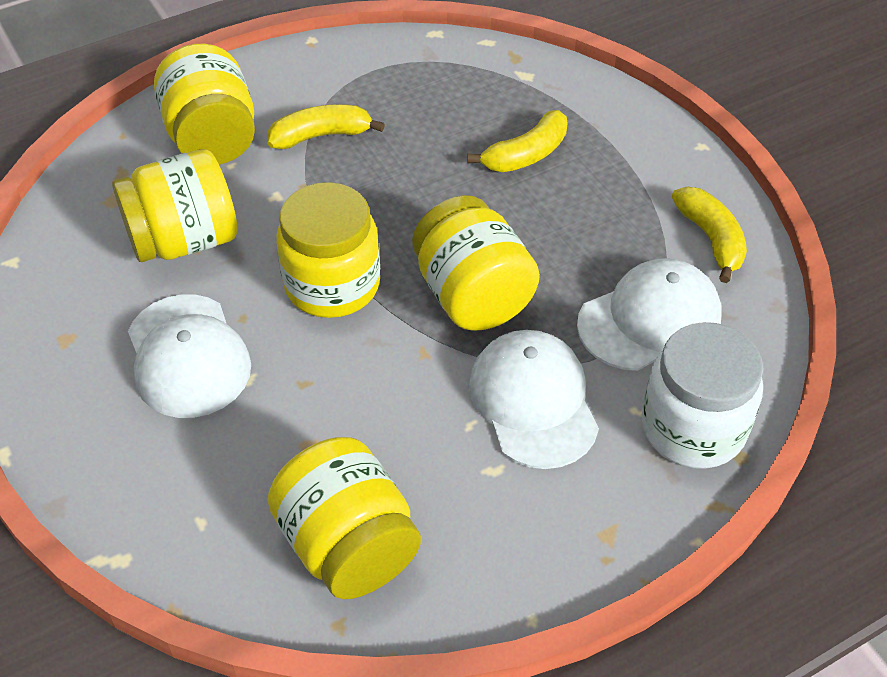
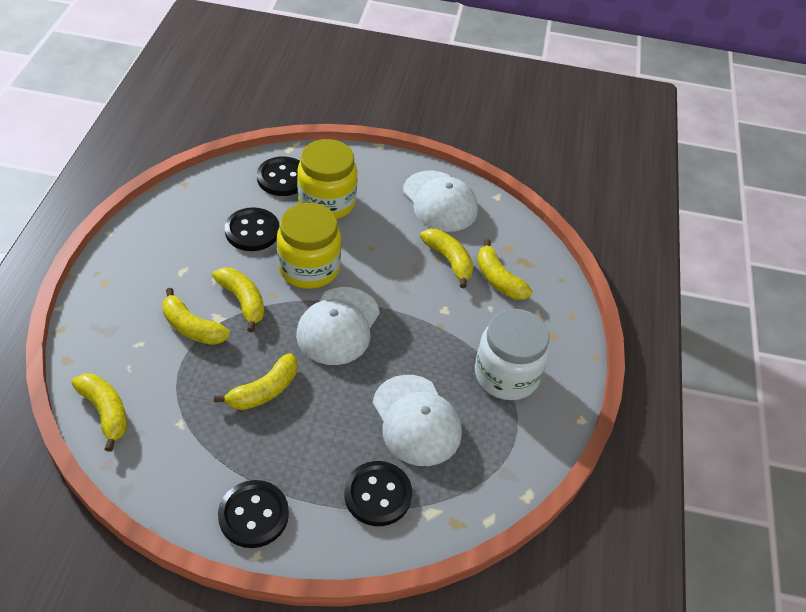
black button: none = 0 -> [218,480,289,548] [225,207,280,251] [257,157,300,196] [344,461,412,526] = 4
yellow banana: [267,104,385,149] [467,110,567,172] [672,187,747,283] = 3 -> [72,374,127,452] [162,288,230,345] [212,268,264,332] [214,353,297,410] [420,229,474,288] [477,239,533,300] = 6
yellow jar: [112,149,238,262] [154,44,255,164] [268,437,421,599] [276,182,380,318] [412,195,540,330] = 5 -> [277,203,341,289] [297,139,357,219] = 2

